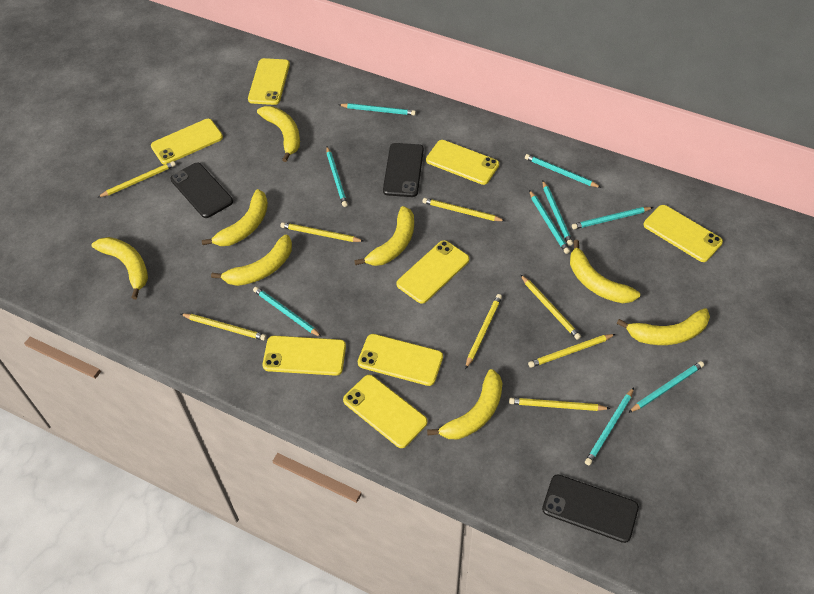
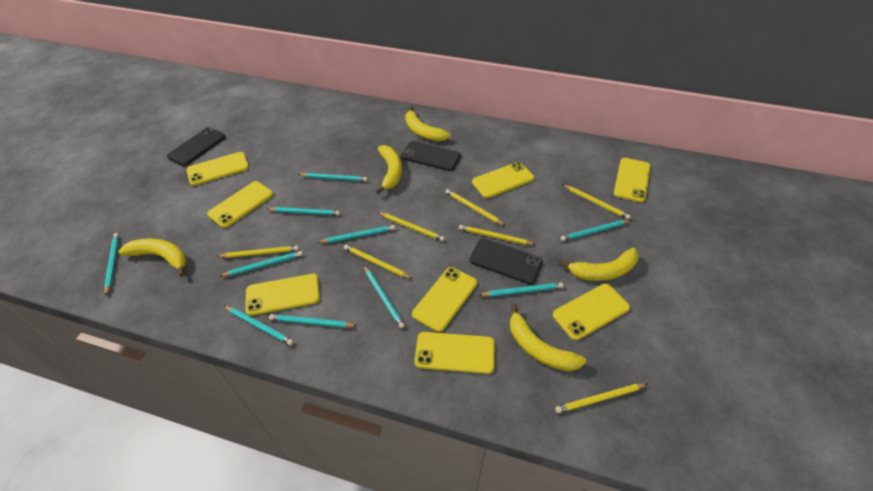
turquoise pencil: [253,287,322,337] [326,147,348,207] [339,103,416,115] [525,154,601,188] [529,190,570,254] [542,180,573,246] [572,207,653,229] [585,388,634,466] [628,361,704,413] = 9 -> [104,233,119,296] [220,251,303,276] [224,306,294,345] [267,207,340,215] [269,314,357,328] [298,173,367,181] [317,225,395,243] [364,266,405,328] [479,282,563,297] [561,220,631,241] = 10
yellow banana: [92,237,148,299] [202,189,268,246] [211,234,292,286] [257,106,300,162] [354,206,414,266] [427,369,503,439] [570,240,640,303] [616,308,710,345] = 8 -> [118,238,187,277] [376,145,402,194] [405,106,450,141] [510,304,586,371] [559,248,639,281] = 5
yellow pencil: [97,161,176,198] [181,313,266,341] [280,222,364,242] [422,198,505,221] [465,294,502,369] [509,398,611,411] [521,275,581,340] [528,334,615,368] = 8 -> [216,246,299,258] [344,245,412,279] [378,212,445,241] [445,189,506,226] [459,225,536,245] [555,383,647,413] [563,185,631,219] = 7

